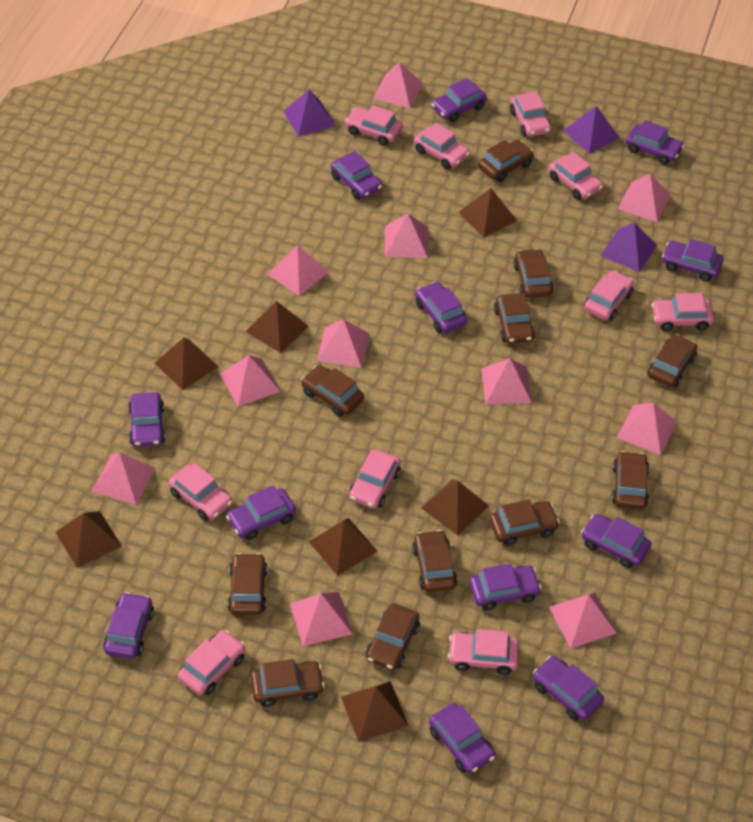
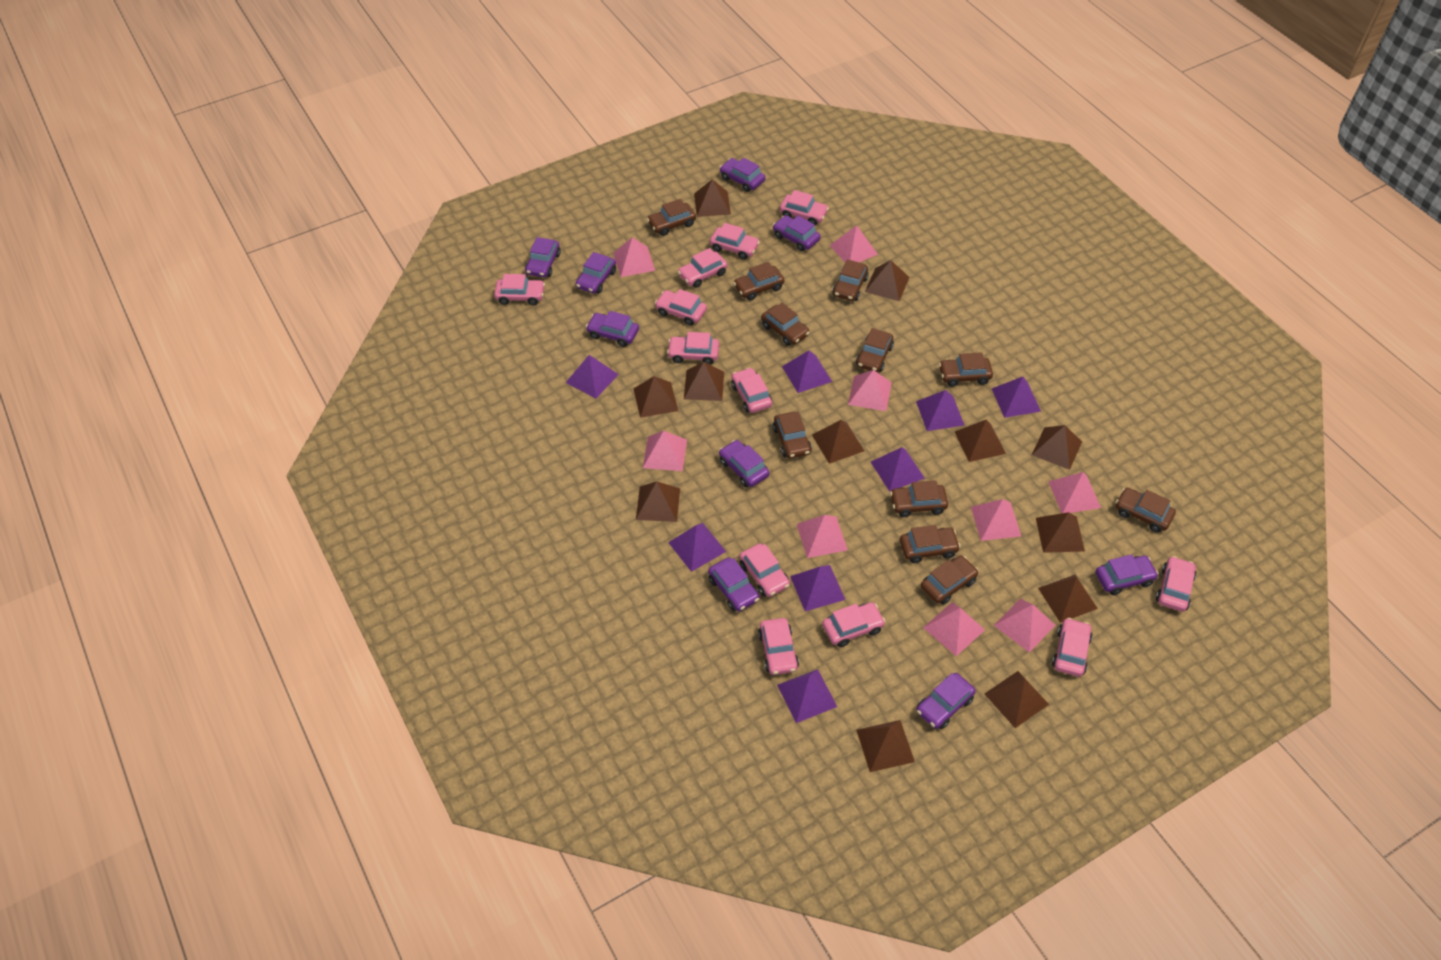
brown pyramid: [55,511,122,568] [155,337,219,390] [246,301,309,353] [309,518,378,576] [341,681,409,742] [421,479,489,535] [459,188,517,238] = 7 -> [633,376,678,418] [636,481,680,522] [684,362,724,401] [694,179,731,217] [812,420,864,464] [856,720,915,772] [865,260,910,301] [955,420,1006,462] [985,671,1049,728] [1032,425,1082,470] [1036,512,1085,553] [1038,575,1098,623] = 12
pink car: [168,463,232,521] [177,630,245,695] [345,105,403,146] [349,450,401,509] [414,123,470,169] [448,629,519,675] [510,91,551,137] [549,152,603,200] [584,270,634,321] [652,293,714,331] = 10 -> [494,274,545,305] [655,289,707,326] [667,332,719,364] [678,248,728,288] [710,223,760,260] [731,367,772,413] [739,544,790,597] [758,618,799,675] [780,190,829,225] [822,602,885,647] [1052,618,1092,677] [1156,556,1196,612] = 12
pink pyramid: [92,453,155,505] [220,355,281,407] [267,245,329,296] [290,592,353,646] [317,319,369,368] [373,62,423,108] [385,214,428,258] [481,358,532,404] [549,592,616,649] [617,403,677,455] [618,174,671,222] = 11 -> [613,237,655,277] [643,431,687,471] [797,515,848,558] [830,225,878,263] [848,370,892,411] [923,602,985,656] [971,499,1021,541] [994,599,1055,653] [1048,472,1101,513] = 9
purple car: [103,592,154,659] [128,392,166,447] [226,485,296,540] [331,151,382,200] [415,282,467,333] [429,703,495,774] [432,78,487,122] [469,563,542,611] [533,656,604,721] [581,514,651,568] [626,120,684,165] [662,239,723,282] = 12 -> [525,237,561,277] [576,252,616,294] [586,311,639,347] [708,558,760,611] [719,440,770,487] [720,158,765,192] [773,215,821,251] [916,673,976,729] [1096,554,1159,595] = 9
purple pyramid: [283,90,336,137] [563,106,620,154] [600,222,657,272] = 3 -> [566,355,619,398] [668,523,726,572] [777,669,837,723] [782,350,832,393] [790,565,845,611] [871,447,925,492] [916,390,964,431] [992,377,1041,418] = 8

